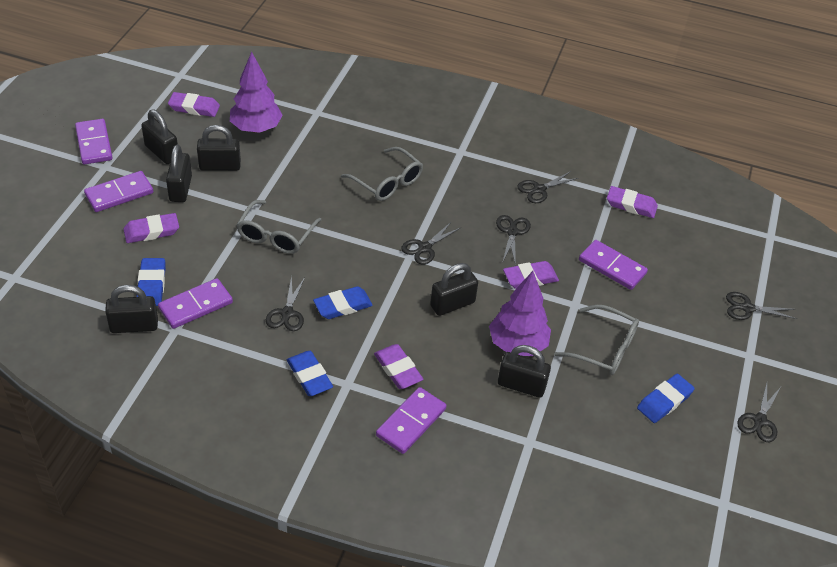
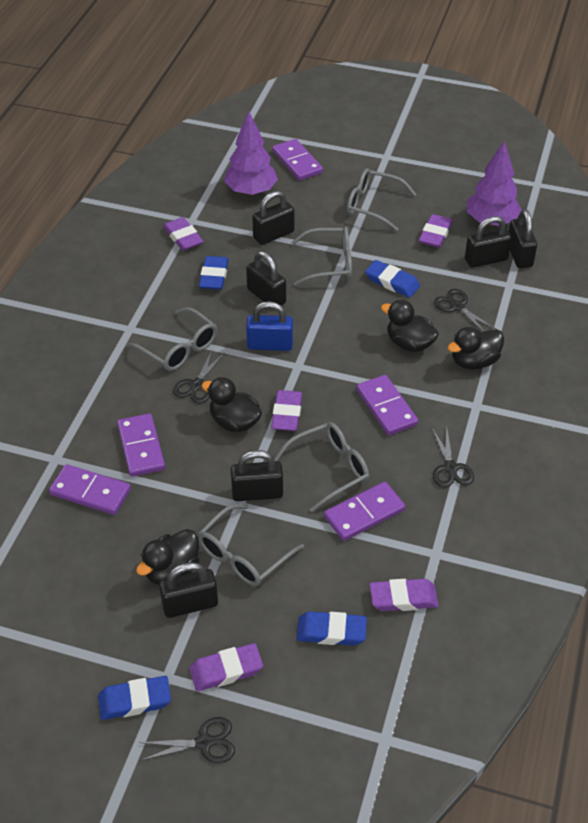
black duck: none = 0 -> [136,529,199,585] [201,377,262,432] [381,300,439,352] [447,327,504,370] = 4
black scissors: [266,276,305,331] [401,221,460,264] [496,215,531,266] [517,171,578,203] [726,292,797,320] [737,383,781,442] = 6 -> [139,717,235,763] [173,350,225,403] [432,428,474,488] [434,289,496,332] = 4
blue padlock: none = 0 -> [246,301,293,351] = 1
grey glasses: [237,200,321,254] [341,147,423,201] [554,305,639,375] = 3 -> [127,307,217,371] [198,504,304,586] [274,422,369,512] [291,227,352,286] [347,168,416,231] = 5

